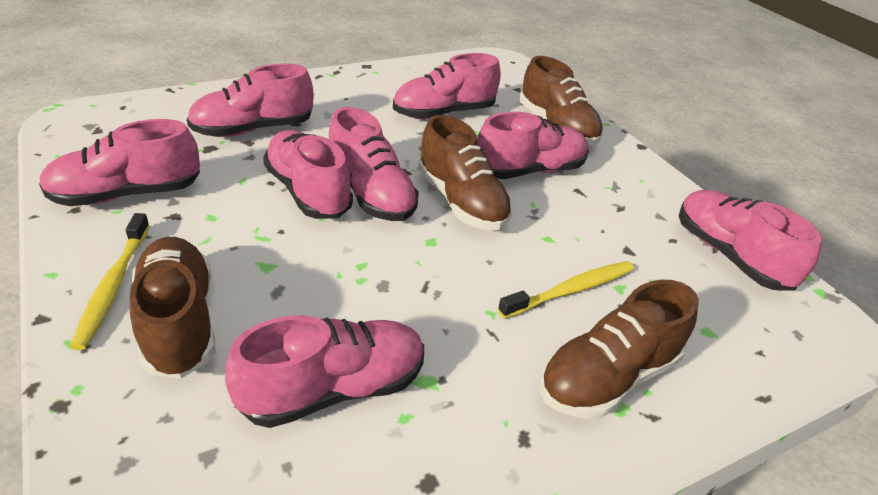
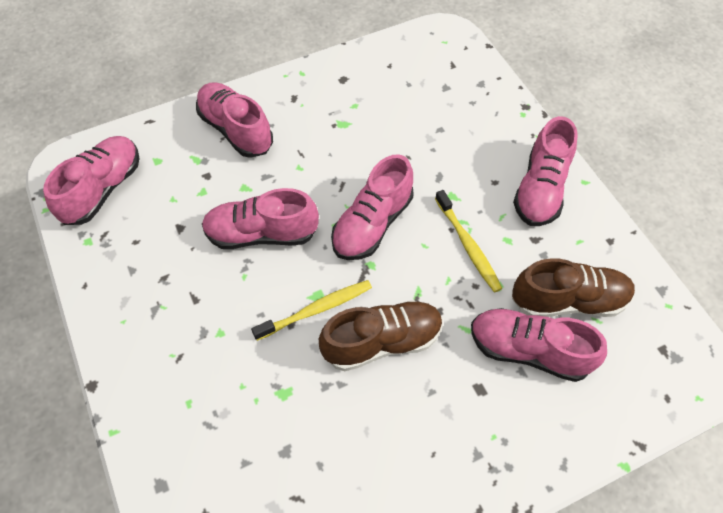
brown shoe: [130,237,216,378] [418,115,513,230] [520,56,603,145] [539,280,699,419] = 4 -> [319,300,443,371] [512,258,635,317] = 2
pink shoe: [39,119,200,206] [187,63,313,137] [225,315,424,428] [263,130,353,219] [329,107,419,221] [393,53,501,119] [477,112,589,179] [679,190,822,291] = 8 -> [43,136,139,225] [196,82,273,158] [202,188,319,249] [331,154,414,260] [471,308,607,382] [513,116,578,226] = 6

